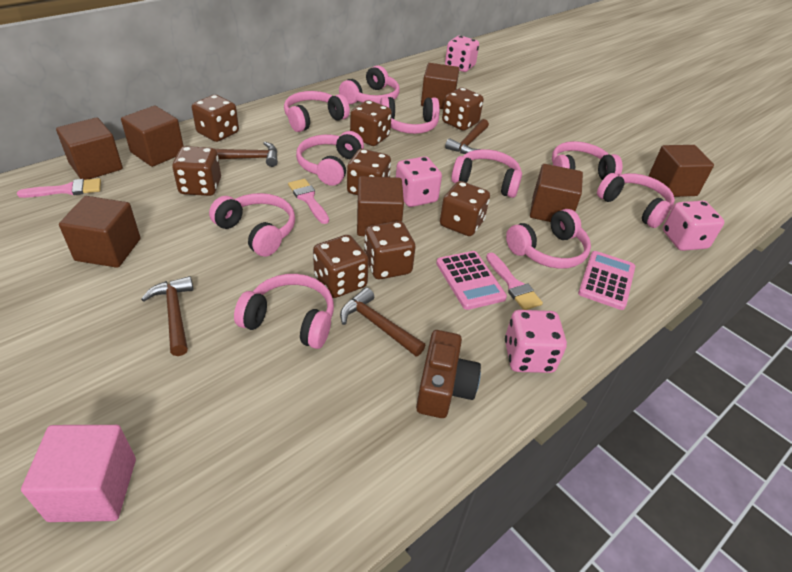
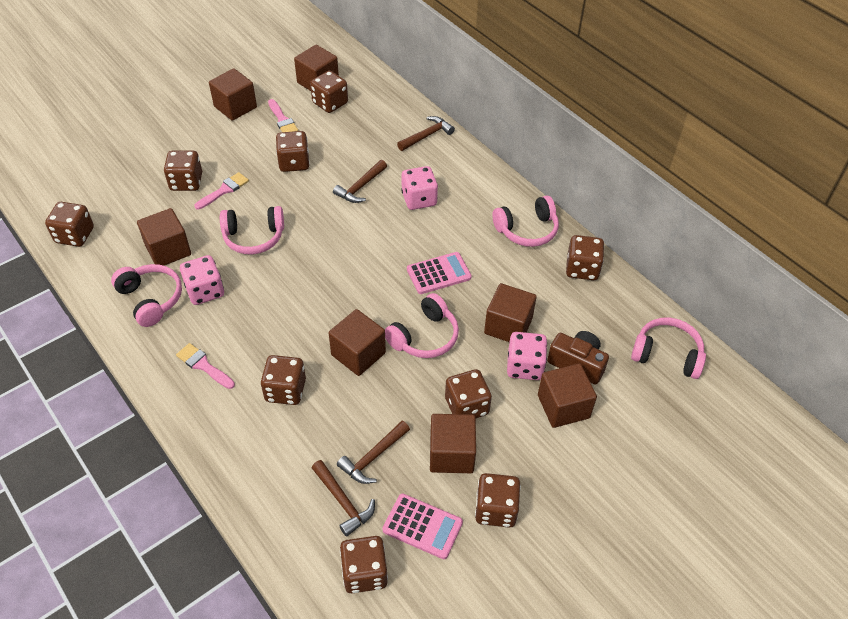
brown dice: [172,146,221,196] [192,95,239,142] [313,235,369,298] [347,149,391,195] [350,100,392,146] [364,221,416,279] [440,181,490,236] [442,87,484,131] = 8 -> [45,202,94,247] [164,151,202,191] [261,355,306,405] [276,131,310,172] [310,71,348,113] [340,536,388,593] [445,369,492,418] [475,473,521,528] [566,235,604,280] = 9
pink cube: [21,425,136,522] = 1 -> none = 0
pink dice: [396,156,442,207] [445,36,479,72] [505,310,567,373] [663,201,724,251] = 4 -> [180,255,224,305] [401,166,438,210] [507,332,547,380] = 3
pink headphones: [209,193,295,257] [234,274,334,349] [284,91,350,132] [296,131,364,186] [339,65,400,104] [380,97,440,134] [451,149,522,198] [506,209,591,269] [552,141,623,180] [597,173,675,228] = 10 -> [111,264,182,327] [220,206,284,254] [385,293,459,358] [493,195,559,247] [631,317,706,379] = 5

